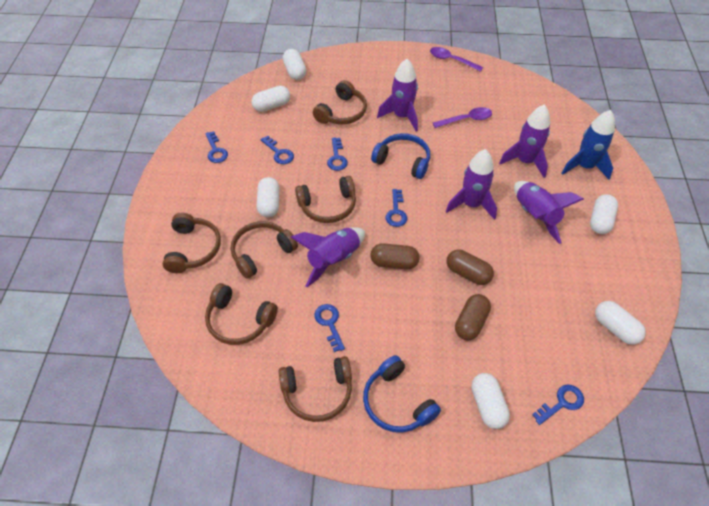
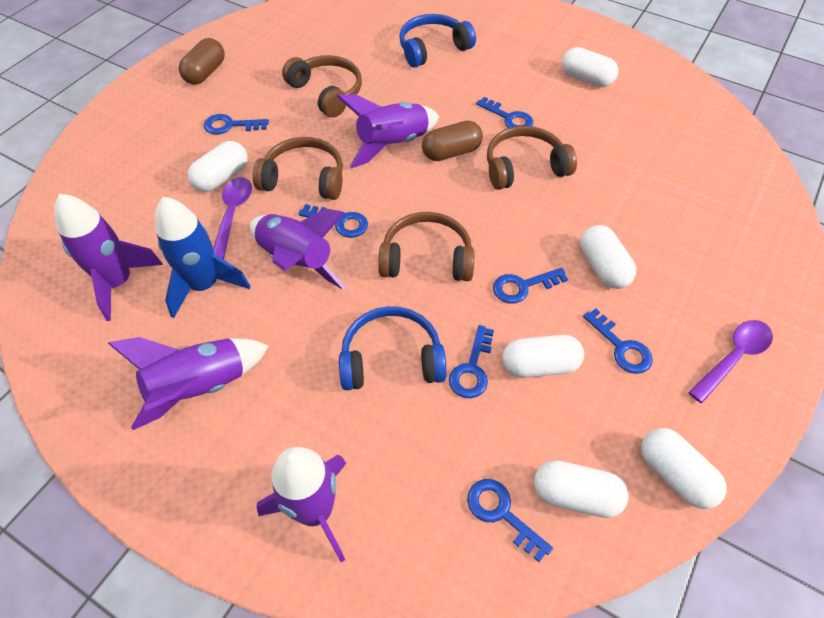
blue key: [205,131,228,163] [260,136,294,164] [314,304,345,352] [327,138,348,171] [385,189,407,227] [532,385,584,425] = 6 -> [204,114,269,135] [299,204,368,238] [449,325,494,398] [467,479,553,562] [476,97,533,128] [493,268,568,304] [583,308,653,374] = 7
brown capsule: [370,243,420,269] [447,250,494,285] [455,294,491,340] = 3 -> [178,38,225,85] [422,121,483,161] = 2
brown headphones: [163,213,221,273] [205,283,278,345] [231,221,298,279] [279,356,352,422] [295,176,356,223] [313,80,367,124] = 6 -> [253,137,343,200] [282,55,362,118] [378,212,474,281] [487,126,577,190] = 4

